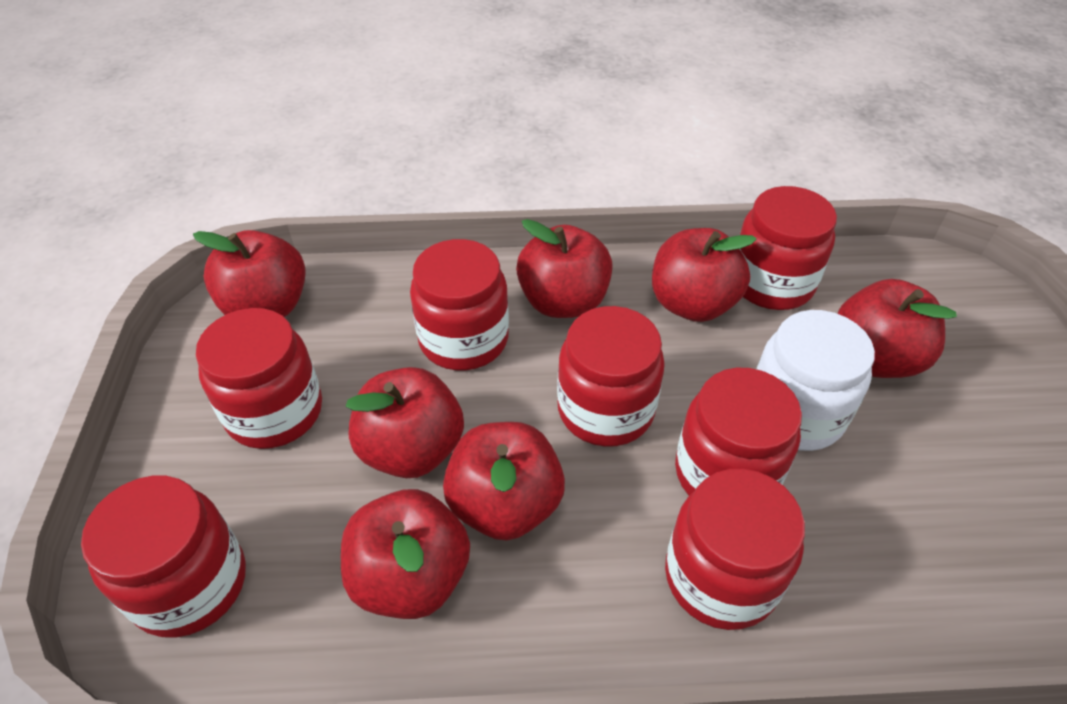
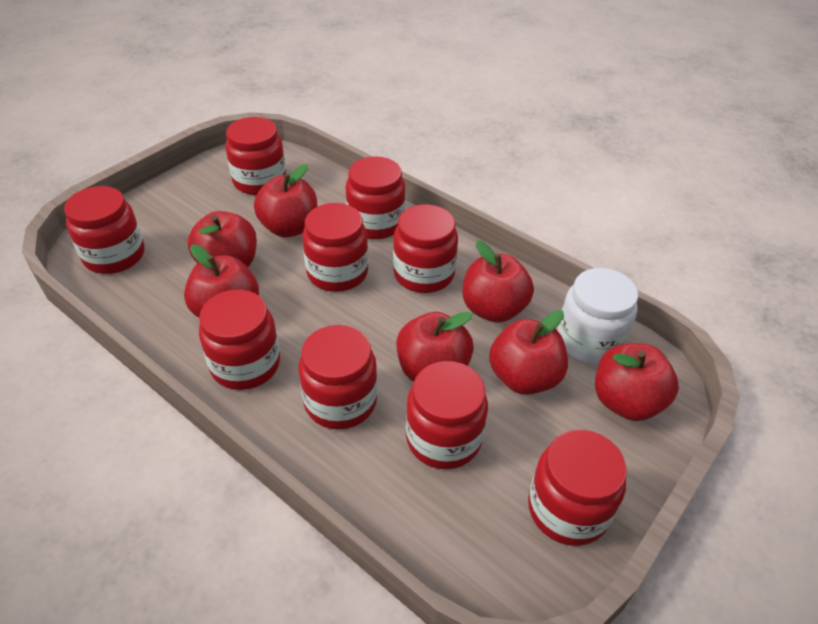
red jar: [81,476,246,638] [196,308,322,449] [410,239,509,370] [557,306,665,447] [665,469,805,630] [675,368,802,496] [740,186,837,310] = 7 -> [64,186,144,274] [199,290,280,390] [225,117,286,195] [299,325,377,430] [302,203,368,292] [345,156,405,239] [393,204,458,293] [406,361,488,469] [528,430,627,546] = 9

